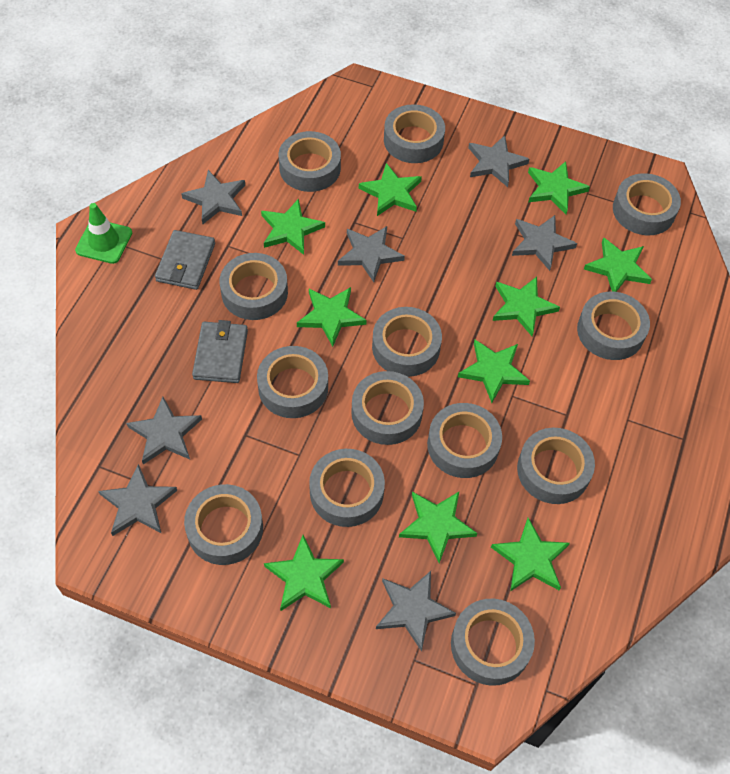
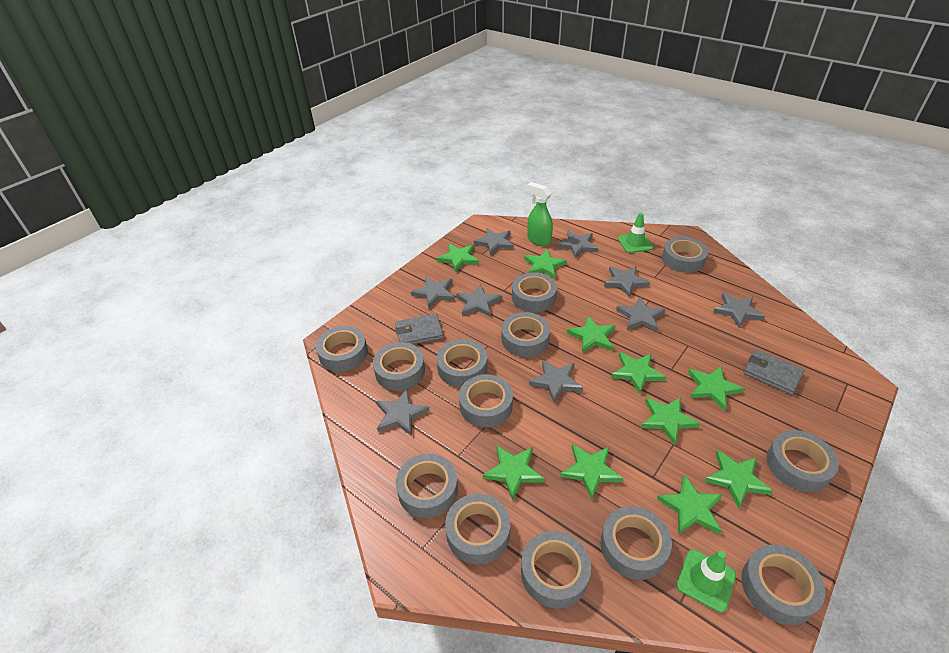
green spray bottle: none = 0 -> [527,182,553,246] = 1
green traffic cone: [75,203,132,264] = 1 -> [618,213,653,253] [676,549,736,613] = 2
grey star: [98,464,177,536] [126,397,202,465] [181,170,245,224] [338,226,405,282] [376,571,456,651] [468,135,530,187] [512,215,577,271] = 7 -> [376,389,430,436] [411,276,455,308] [456,284,502,317] [474,228,514,256] [529,359,583,403] [557,231,599,259] [604,266,650,297] [616,297,665,332] [713,292,765,328] = 9

